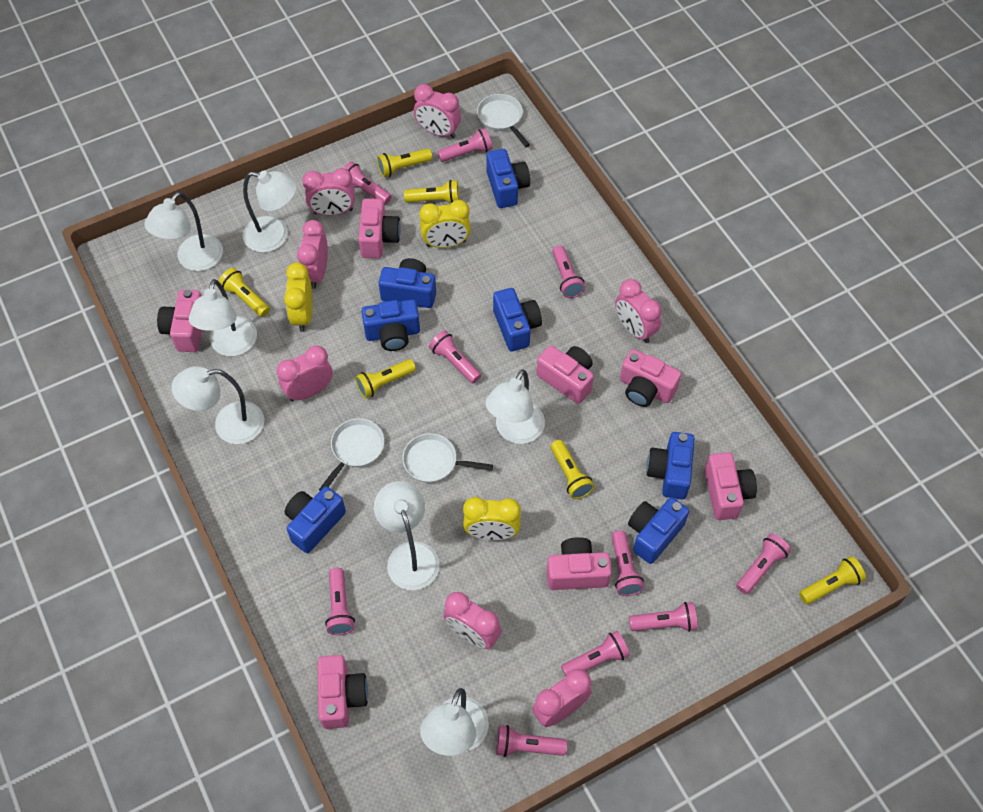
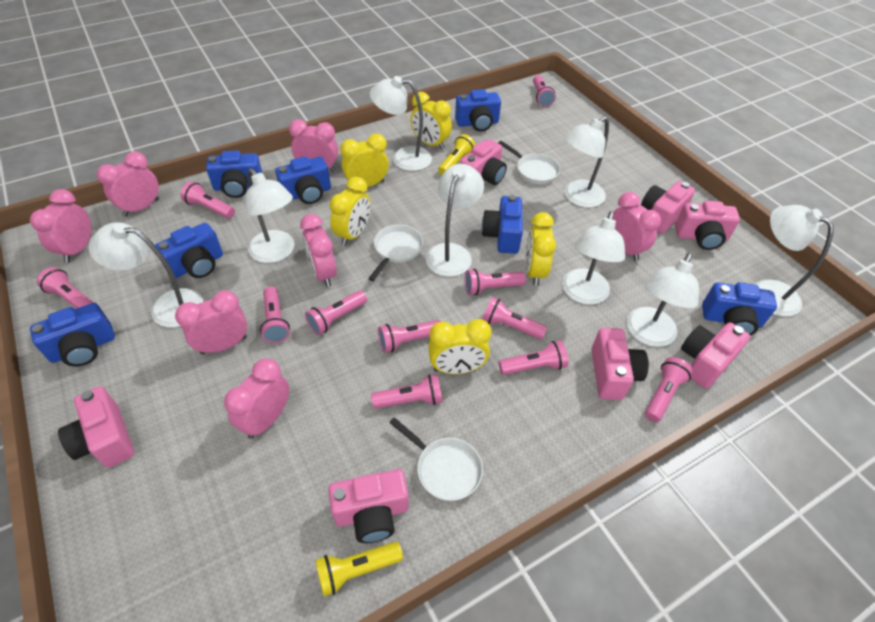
pink flashlight: [325,568,355,635] [344,161,391,205] [429,330,481,383] [437,128,492,162] [496,725,567,757] [552,245,585,298] [561,631,630,677] [612,530,644,596] [629,602,697,632] [736,534,791,594] = 10 -> [37,267,94,309] [181,181,235,218] [260,286,290,343] [305,290,367,335] [371,374,442,409] [378,320,442,353] [465,269,526,295] [483,297,547,340] [499,341,568,375] [533,75,556,107] [645,357,693,422] = 11
white lamp: [144,192,223,271] [172,366,264,444] [189,279,257,356] [243,171,297,252] [374,481,439,590] [420,688,489,756] [485,369,545,444] = 7 -> [89,223,203,327] [245,168,295,263] [370,76,432,171] [426,164,484,277] [562,211,625,305] [564,116,609,208] [627,253,699,347] [755,205,834,317] = 8
yellow clock: [284,262,313,332] [420,200,471,248] [463,497,521,540] = 3 -> [330,177,371,246] [340,134,389,187] [410,92,452,150] [428,319,492,374] [525,212,556,286] = 5
yellow flashlight: [219,268,270,317] [355,359,416,398] [377,148,432,177] [404,180,460,203] [551,440,594,499] [799,556,866,604] = 6 -> [316,542,403,597] [438,134,475,175] = 2

